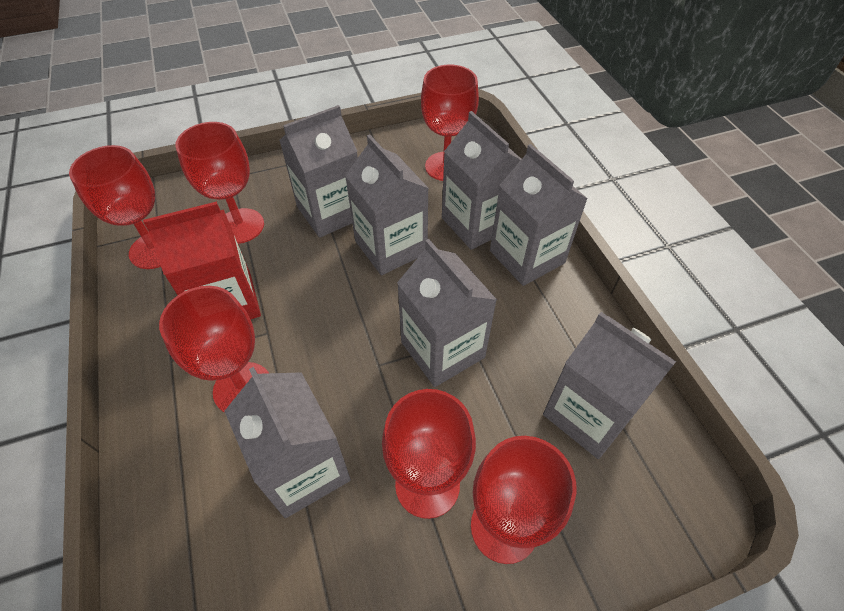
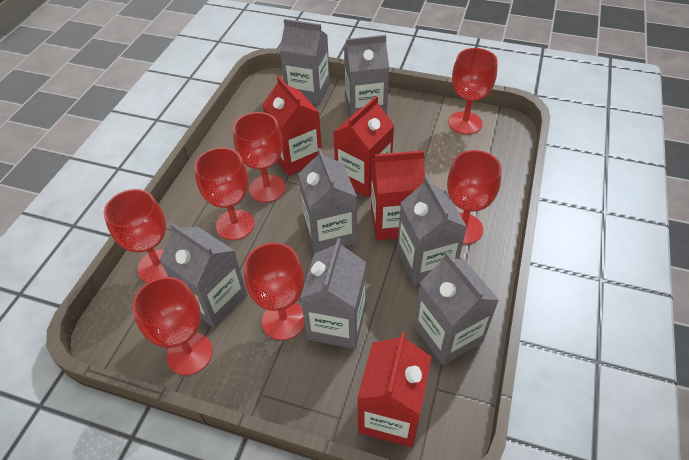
red carton: [143,202,261,320] = 1 -> [262,76,322,176] [333,96,394,198] [357,332,432,447] [371,150,425,240] = 4
red goblet: [69,145,161,269] [159,286,269,413] [176,122,264,244] [382,389,476,519] [421,65,479,181] [471,436,576,564] = 6 -> [104,189,168,283] [132,277,213,375] [195,148,255,240] [233,112,286,203] [244,243,305,340] [447,150,502,244] [449,48,498,135] = 7

